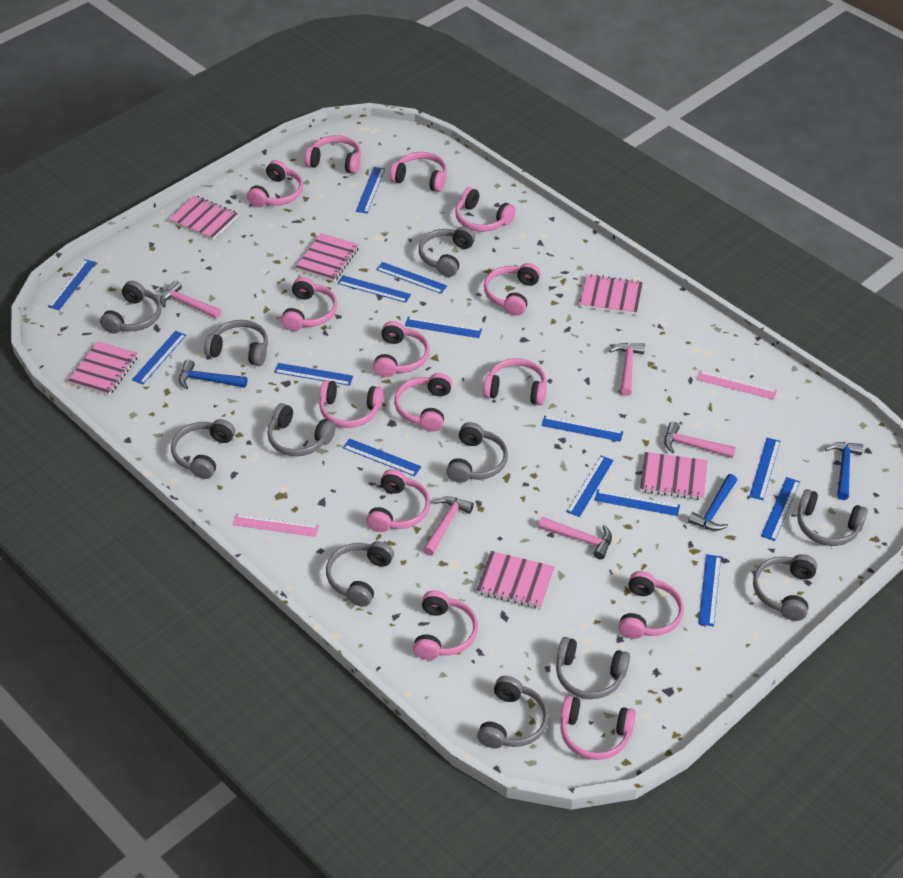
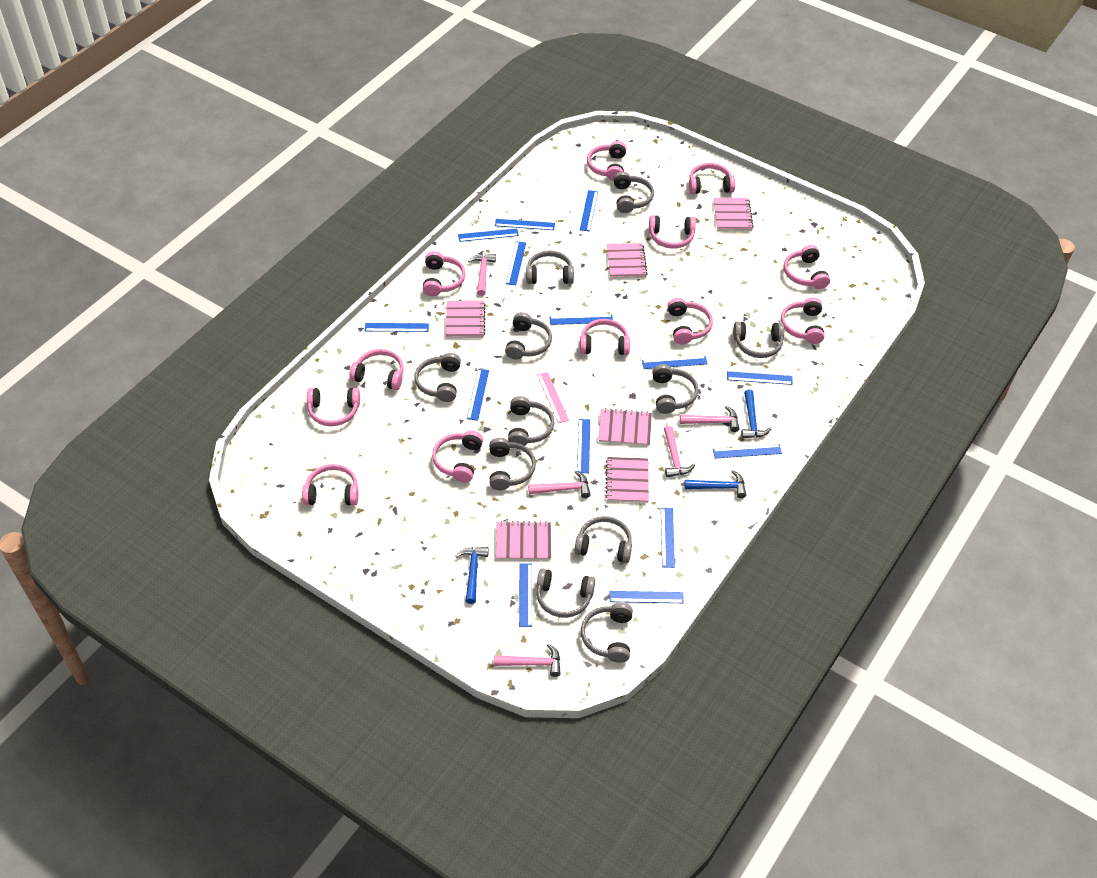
pink headphones: [247,160,303,207] [281,277,338,331] [305,135,361,174] [319,380,384,428] [366,469,430,532] [373,321,430,377] [390,152,447,192] [394,373,452,432] [413,590,478,660] [455,187,516,232] [483,358,547,405] [484,263,541,316] [560,696,636,760] [619,571,684,639] = 14 -> [302,464,359,506] [307,388,360,426] [349,349,404,390] [423,251,466,296] [432,431,483,483] [580,319,630,355] [587,141,626,181] [649,215,696,249] [667,298,713,345] [689,163,735,194] [781,297,825,344] [784,245,830,289] = 12
pink ruler: [233,514,319,537] [697,370,777,400] = 2 -> [537,372,569,423] = 1

